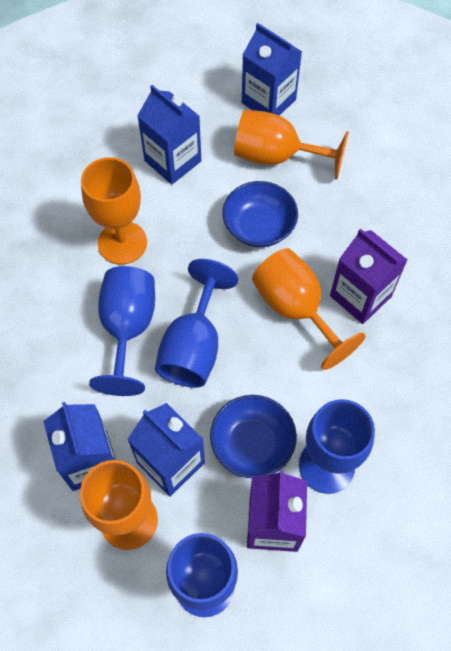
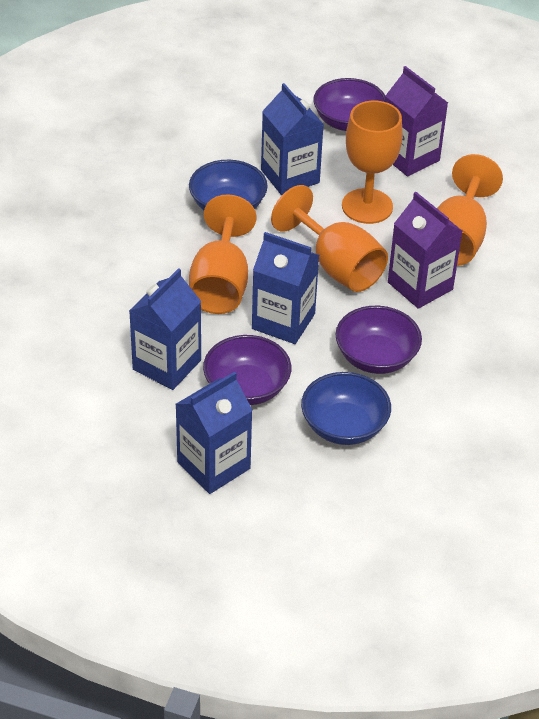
blue goblet: [89,266,155,396] [155,259,238,388] [166,533,238,617] [299,399,375,494] = 4 -> none = 0
purple bowl: none = 0 -> [203,335,291,405] [313,78,386,131] [336,306,422,374] = 3

